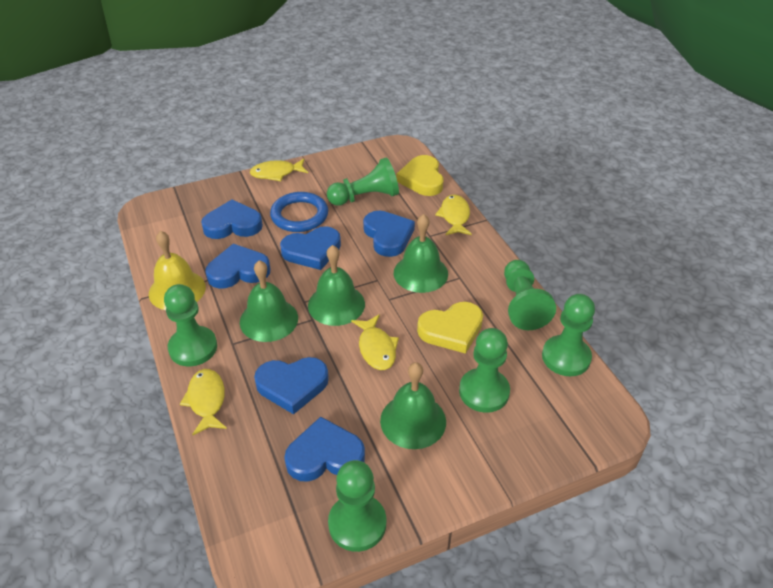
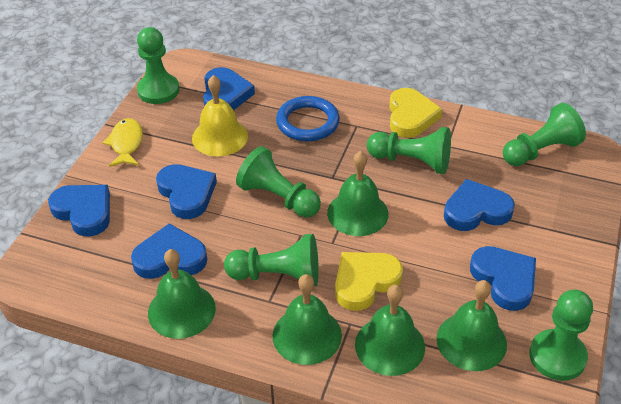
green bell: [240,260,298,342] [308,245,365,326] [380,362,446,449] [394,214,448,293] = 4 -> [148,249,216,339] [272,274,342,365] [327,151,389,236] [355,285,425,376] [436,280,507,371] = 5
yellow fish: [180,369,227,435] [250,159,308,181] [351,314,399,370] [435,195,472,235] = 4 -> [103,118,143,167] = 1

